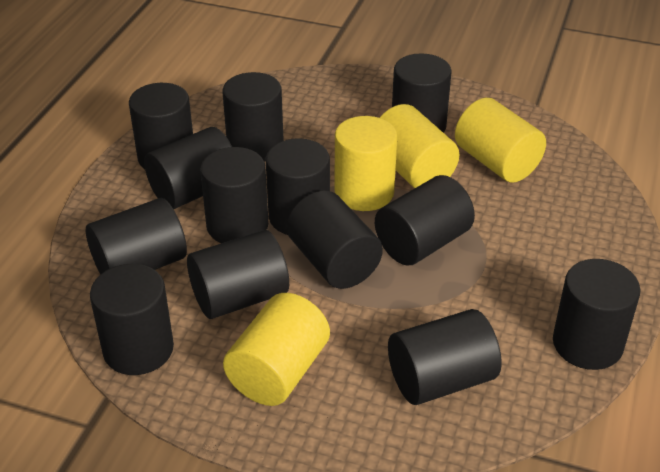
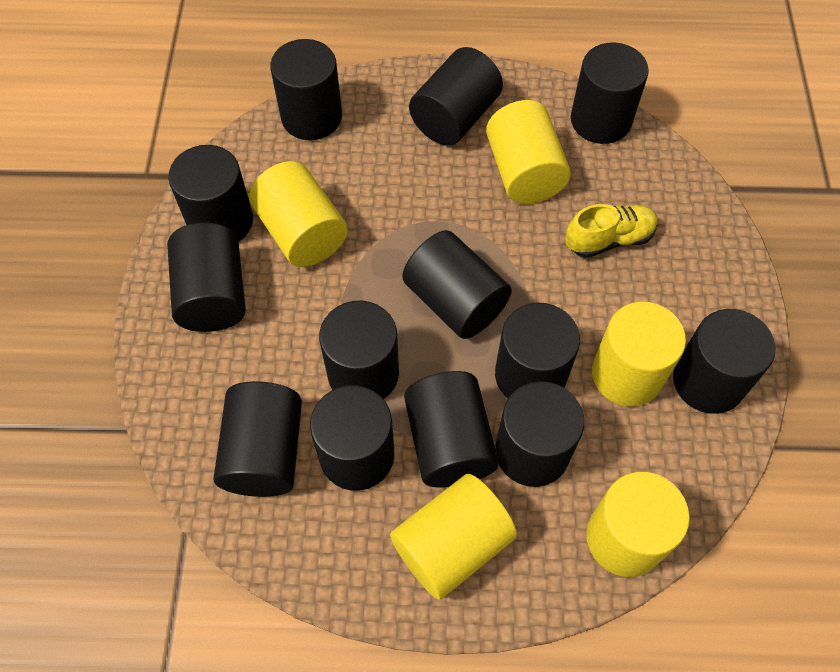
yellow cylinder: [223,293,330,406] [335,116,397,211] [380,104,459,188] [455,98,546,182] = 4 -> [249,161,348,267] [390,474,517,600] [486,100,571,204] [586,472,690,577] [592,302,686,407] = 5
yellow shoe: none = 0 -> [565,204,658,258] = 1

